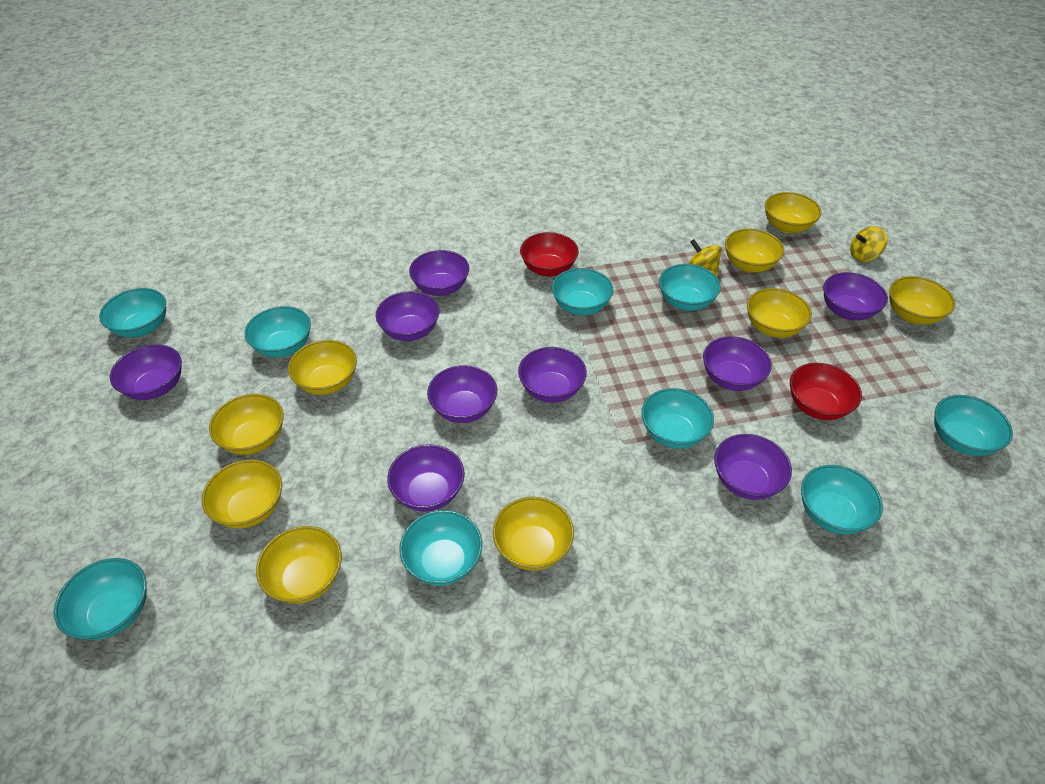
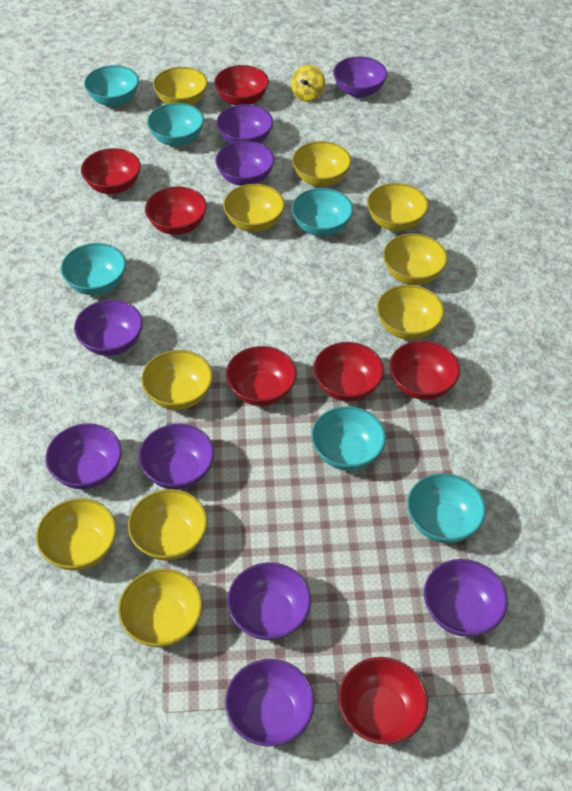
red bowl: [520,232,579,276] [790,363,862,420] = 2 -> [81,148,141,194] [145,186,207,235] [214,65,269,105] [226,346,297,406] [313,342,384,401] [338,657,428,745] [389,340,460,400] = 7
turquoise bowl: [54,558,147,640] [99,288,166,338] [244,306,311,358] [399,510,482,586] [552,268,613,316] [641,388,714,449] [659,264,721,311] [801,465,883,534] [934,395,1013,456] = 9 -> [61,243,126,295] [84,65,139,107] [147,103,204,146] [292,188,353,236] [311,406,386,471] [407,473,486,543] = 6
yellow bowl: [202,460,282,528] [209,394,284,455] [256,526,342,604] [288,340,357,395] [493,497,574,571] [725,229,784,272] [747,288,812,338] [765,192,821,233] [889,276,955,325] = 9 -> [36,498,117,571] [118,569,203,647] [128,489,208,561] [141,350,213,410] [153,67,208,105] [223,184,285,232] [292,141,351,187] [367,183,429,231] [377,285,445,340] [383,233,448,285] = 10
yellow spinning top: [689,239,721,277] [850,226,887,262] = 2 -> [291,65,325,102] = 1

